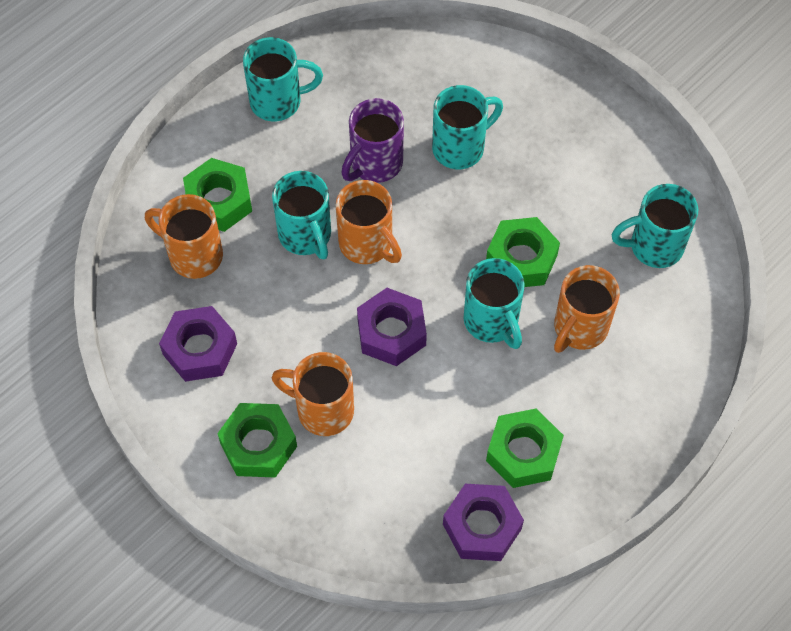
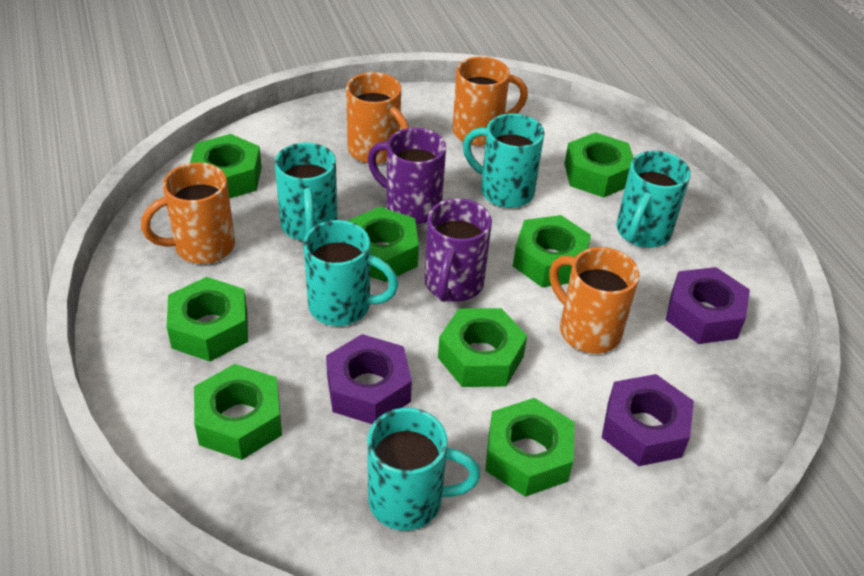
green nut: [183,158,252,232] [217,403,297,478] [486,217,560,287] [486,409,564,488] = 4 -> [167,277,248,362] [190,134,262,199] [194,364,282,460] [347,207,419,282] [438,308,527,387] [485,398,574,497] [513,215,591,287] [564,132,633,198] = 8
purple mug: [341,98,404,183] = 1 -> [368,128,446,224] [425,199,492,302] = 2

